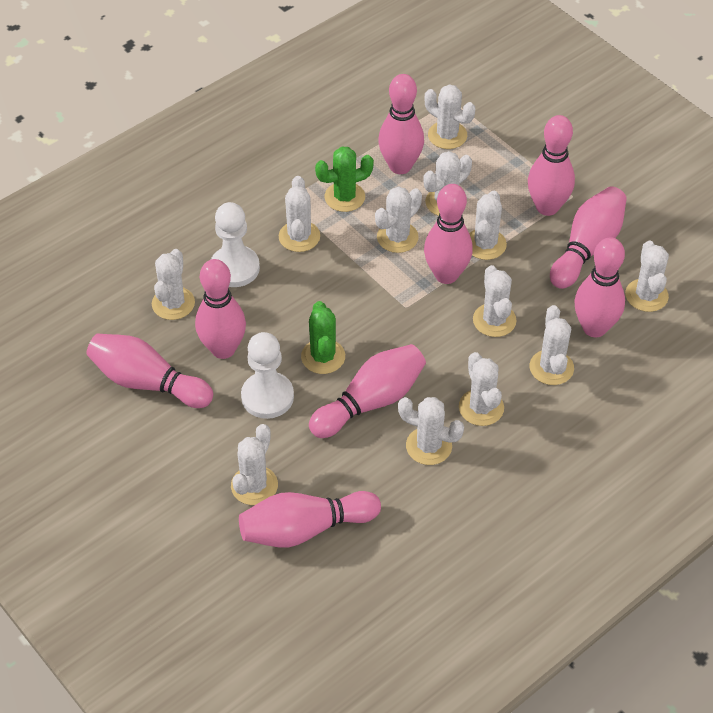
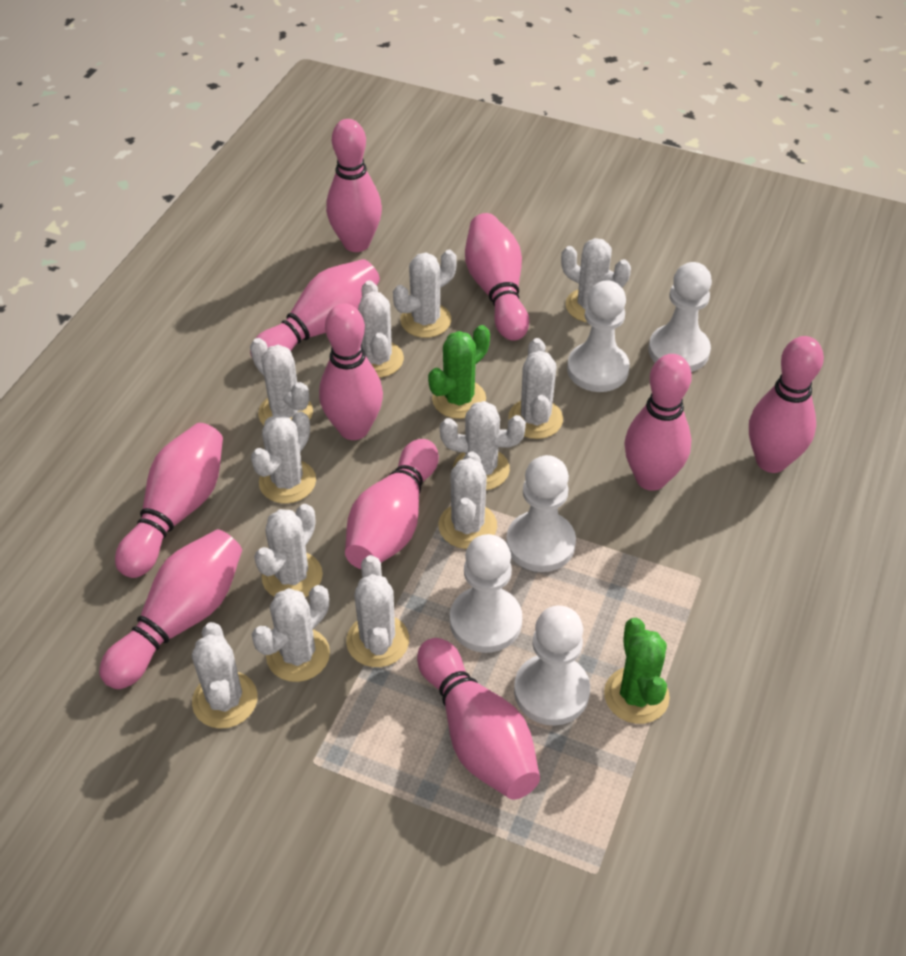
pink bowling pin: [86,334,213,408] [195,259,246,359] [239,491,381,548] [309,344,426,438] [378,74,424,174] [424,184,473,284] [528,115,575,216] [550,186,627,289] [574,237,625,337] = 9 -> [99,529,242,689] [115,423,223,578] [250,259,380,357] [319,303,383,440] [326,119,382,252] [345,439,439,569] [417,638,540,800] [465,213,529,341] [624,354,692,491] [749,336,824,473] = 10
white pawn: [211,202,260,287] [241,332,294,419] = 2 -> [450,534,522,653] [506,455,576,572] [514,606,590,726] [567,280,630,392] [649,262,712,372] = 5

